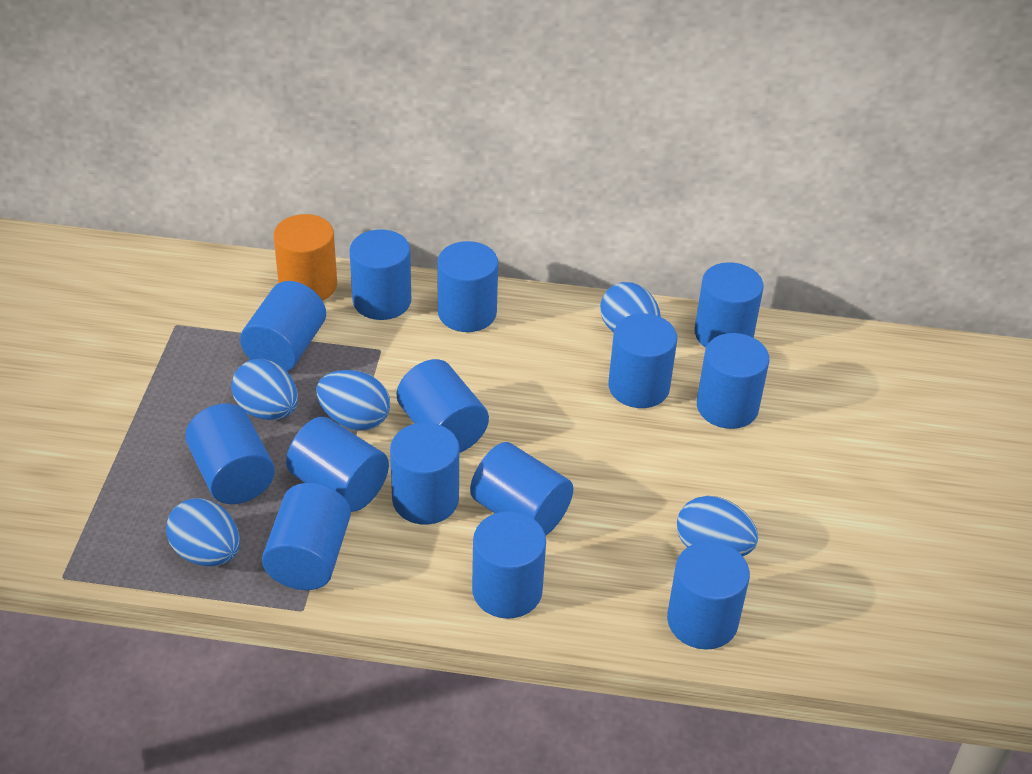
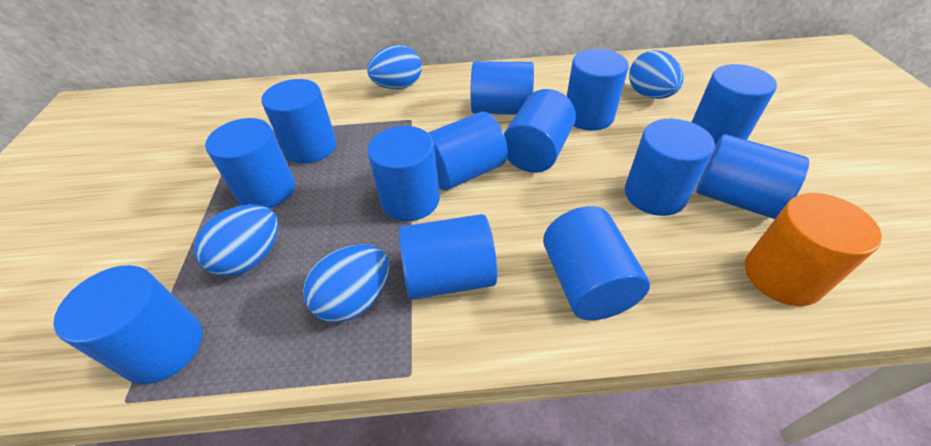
blue cylinder: [185,403,275,504] [240,281,326,371] [262,483,351,590] [286,417,389,512] [349,229,411,320] [390,422,459,525] [397,359,489,453] [437,241,498,332] [470,442,574,536] [472,511,546,619] [608,313,677,408] [667,541,750,650] [694,262,764,348] [697,333,770,429] = 14 -> [54,265,203,384] [205,118,295,208] [261,79,337,163] [367,126,440,221] [399,214,498,300] [428,112,508,190] [471,61,534,115] [504,89,576,173] [543,206,650,320] [567,49,629,131] [625,119,715,216] [692,64,777,146] [696,134,809,219] = 13
blue egg: [166,498,240,566] [231,359,298,420] [316,370,390,431] [600,282,661,333] [677,496,758,556] = 5 -> [194,205,278,276] [303,244,389,323] [367,45,422,89] [629,50,683,99] = 4

